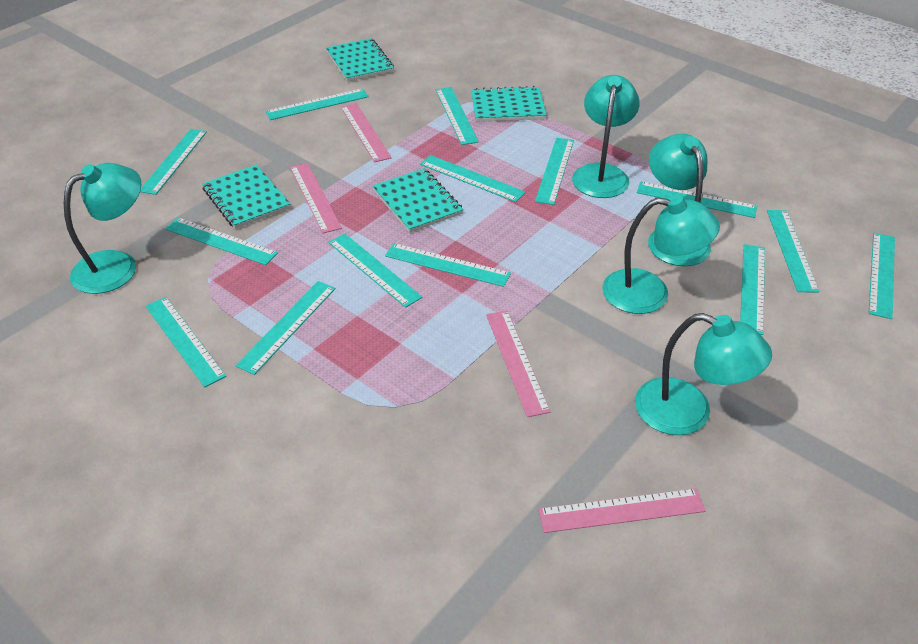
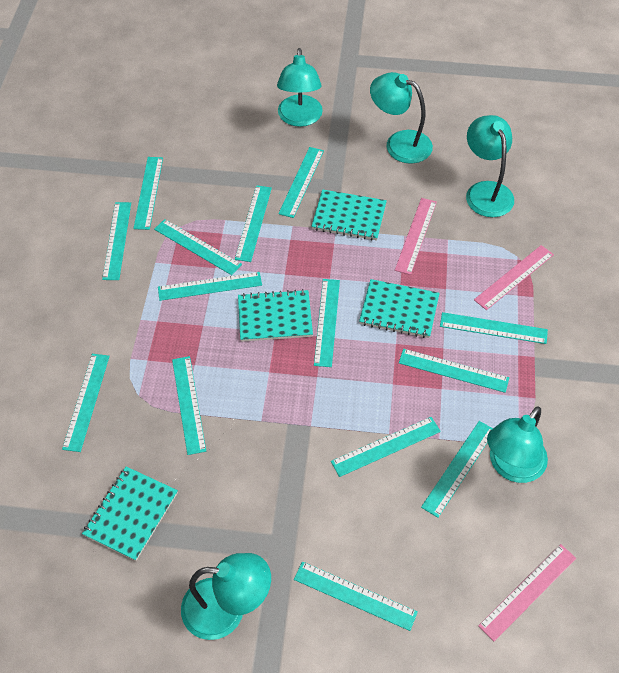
pink ruler: [290,163,342,234] [341,103,392,162] [486,310,551,417] [538,488,706,533] = 4 -> [395,198,437,275] [474,245,554,310] [478,544,576,641] = 3

